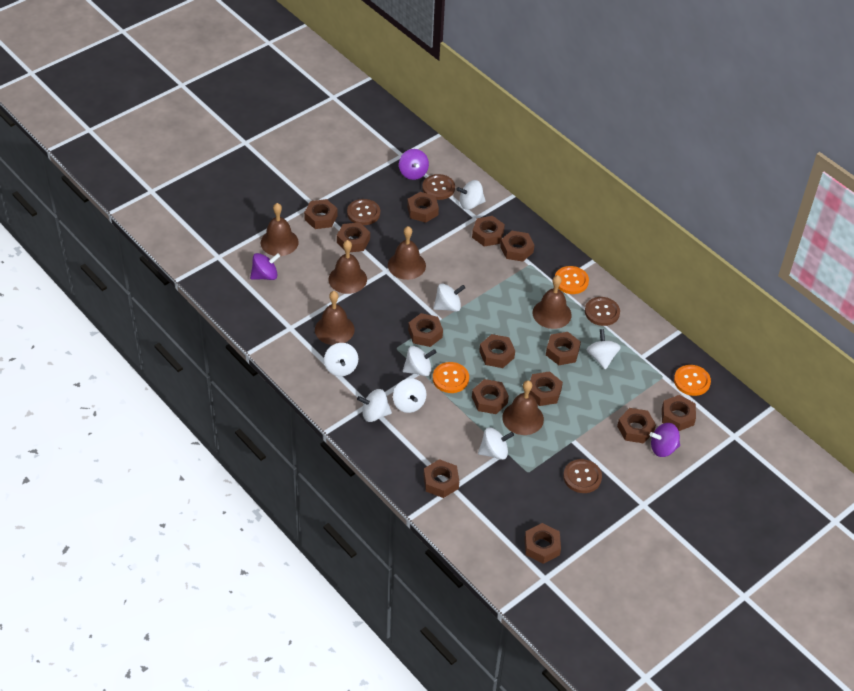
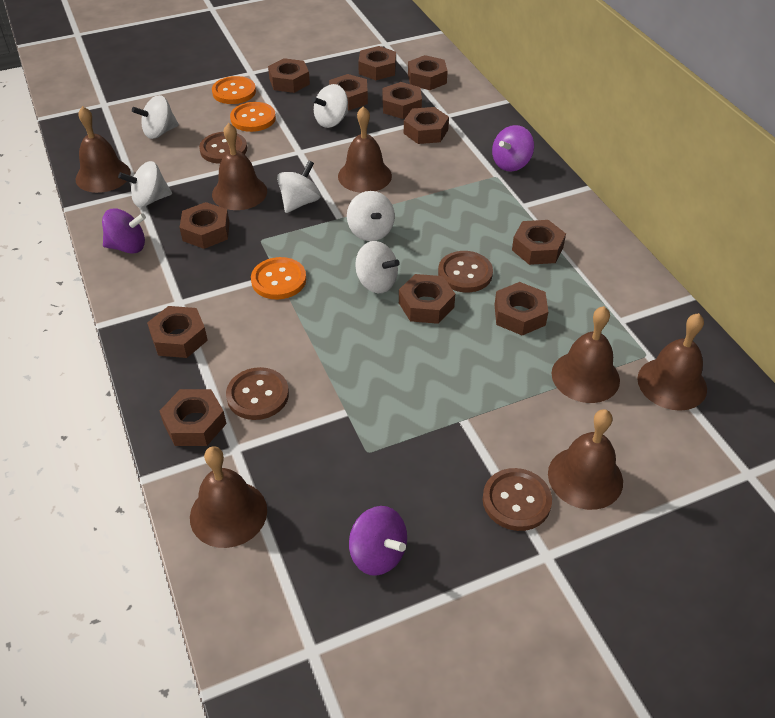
brown bell: [261,203,299,256] [315,291,355,345] [329,240,367,294] [388,226,426,280] [502,380,544,435] [533,275,572,329] = 6 -> [76,106,131,193] [190,446,267,548] [212,123,267,210] [338,106,392,193] [548,409,623,510] [552,306,620,403] [637,313,707,411] = 7
brown nut: [304,199,338,229] [337,222,370,252] [407,192,439,223] [408,313,443,347] [424,459,459,498] [472,216,505,247] [472,379,509,414] [479,334,515,368] [500,231,534,262] [524,523,561,564] [529,371,563,406] [546,332,581,365] [617,408,656,443] [662,395,696,431] = 14 -> [147,306,208,358] [160,389,226,446] [180,202,230,249] [268,58,310,93] [329,74,368,110] [358,46,396,80] [382,82,422,119] [399,274,455,324] [404,107,449,144] [408,55,448,90] [495,282,548,336] [512,220,566,265] = 12
white spinning top: [324,343,358,376] [357,389,392,422] [393,378,427,413] [403,346,437,376] [433,283,465,312] [456,180,486,210] [478,427,514,460] [587,329,621,370] = 8 -> [118,161,172,207] [132,95,179,139] [277,161,321,213] [312,84,348,128] [347,191,395,241] [355,241,400,293] = 6

